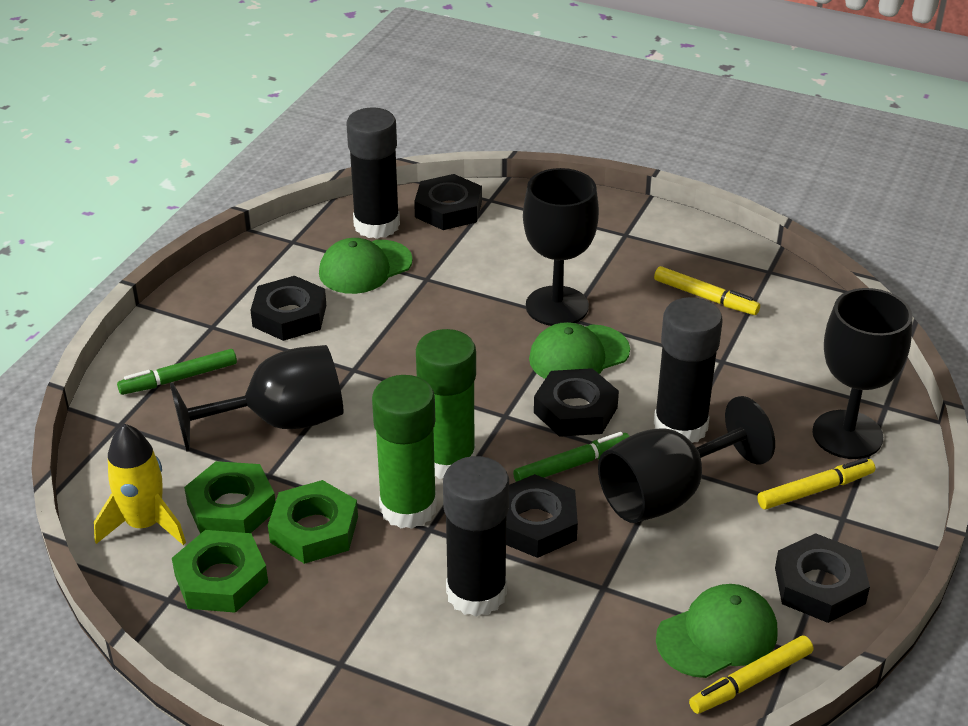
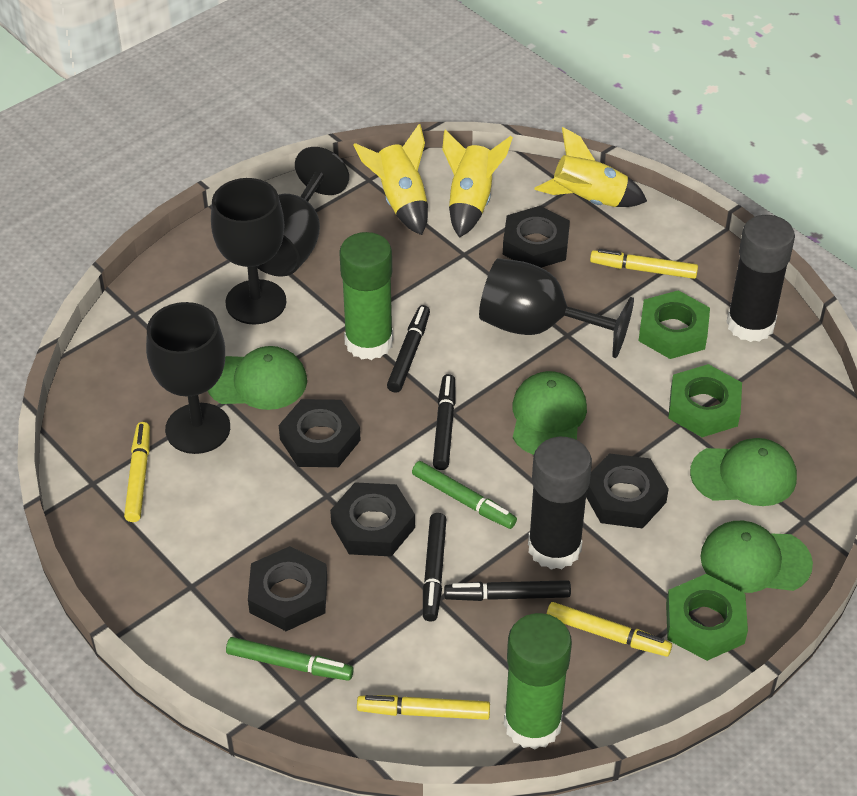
black glue stick: [347,108,400,239] [443,456,509,617] [654,297,723,442] = 3 -> [528,437,592,570] [726,215,795,342] = 2
black marker: none = 0 -> [387,305,430,393] [423,513,446,622] [433,374,456,470] [444,580,571,601] = 4
green cap: [319,238,413,294] [529,322,630,379] [656,584,777,678] = 3 -> [208,346,307,410] [513,371,587,455] [690,438,797,506] [700,521,813,593] = 4
yellow marker: [654,266,760,315] [689,635,813,714] [757,458,875,510] = 3 -> [124,422,150,522] [357,695,490,720] [547,602,672,657] [590,249,698,279] = 4
yellow rocket: [94,424,186,545] = 1 -> [353,124,428,235] [442,130,513,238] [534,127,647,207] = 3

